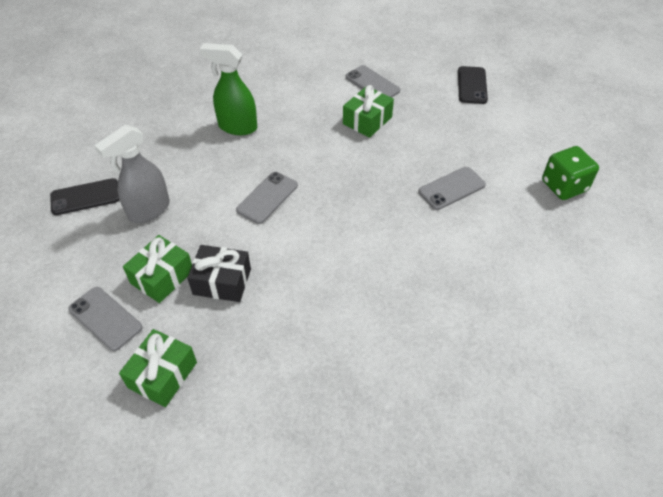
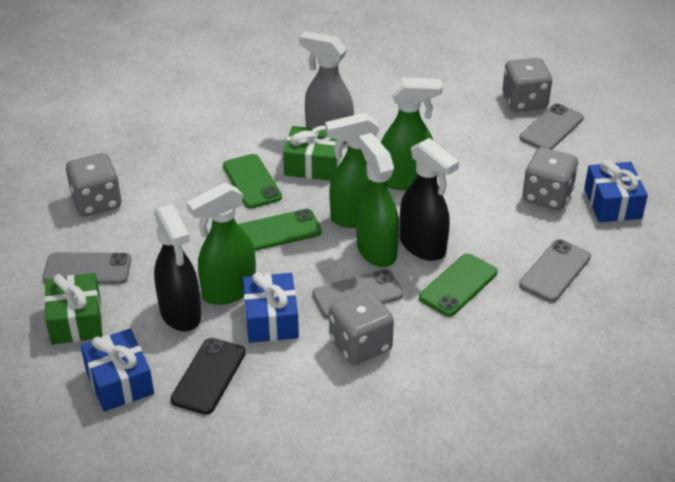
black gift: [187,245,251,302] = 1 -> none = 0
black phone: [50,178,119,215] [458,66,488,104] = 2 -> [170,338,246,415] = 1
black spray bottle: none = 0 -> [154,204,201,331] [400,138,459,261] = 2
blue gift: none = 0 -> [81,329,154,411] [243,272,299,343] [584,160,648,222] = 3
green dice: [542,146,599,200] = 1 -> none = 0
green gift: [119,329,197,407] [123,235,192,303] [343,85,394,138] = 3 -> [45,273,102,345] [283,126,340,181] = 2
green phone: none = 0 -> [223,154,282,209] [238,209,322,251] [419,253,498,317] = 3
green spray bottle: [200,43,257,135] = 1 -> [186,182,256,305] [325,113,380,228] [356,133,399,267] [381,77,443,190] = 4
grey dice: none = 0 -> [66,153,121,216] [329,290,394,365] [502,58,552,112] [522,147,578,210] = 4

